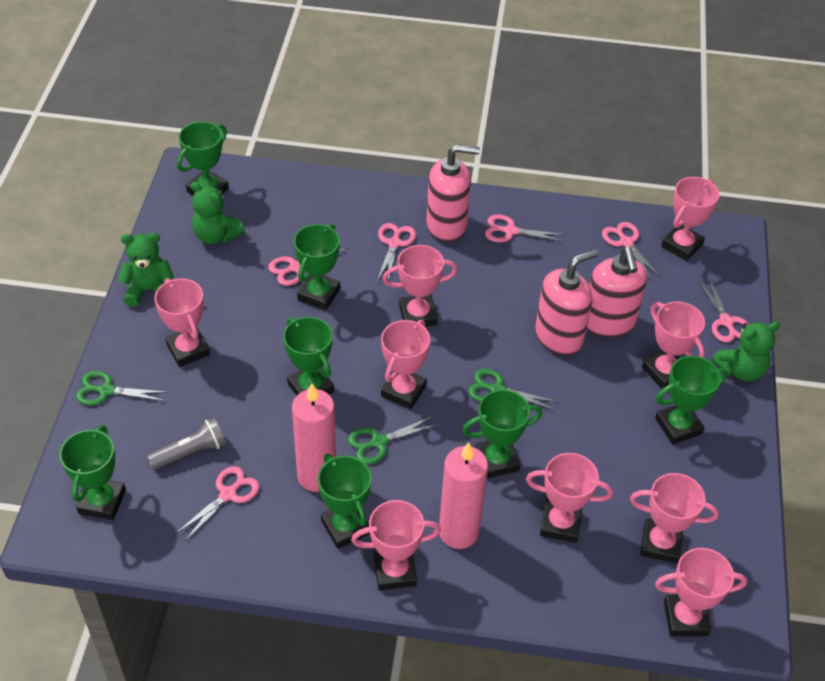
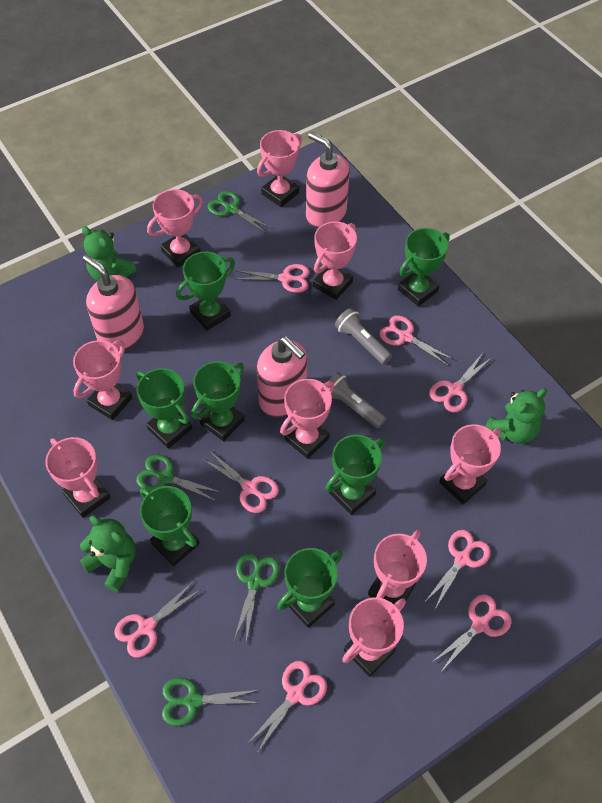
green scissors: [76,371,168,405] [348,416,438,464] [468,369,558,410] = 3 -> [136,454,220,502] [162,678,259,726] [208,191,273,233] [234,553,280,642] = 4
grey flashlight: [147,418,226,470] = 1 -> [328,372,386,428] [335,308,392,364] = 2
pink candle: [292,383,336,492] [439,442,488,549] = 2 -> none = 0
pink scissors: [176,466,260,540] [268,242,347,286] [377,223,416,281] [485,214,565,242] [602,222,660,279] [699,279,750,342] = 6 -> [114,581,200,658] [202,452,279,513] [235,264,310,293] [247,661,327,753] [379,315,454,366] [424,530,491,609] [429,353,491,412] [431,594,512,672] = 8

